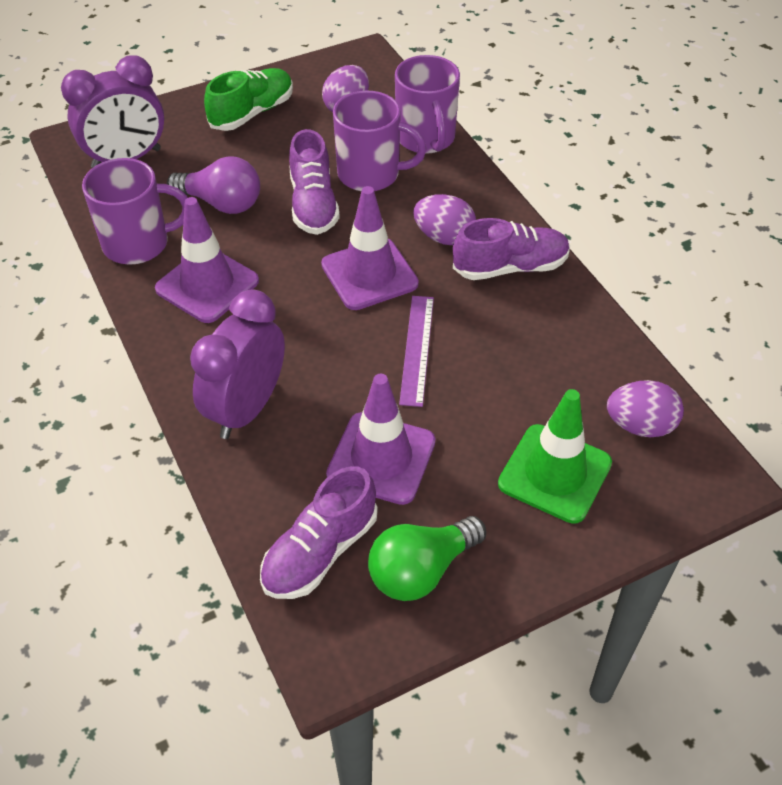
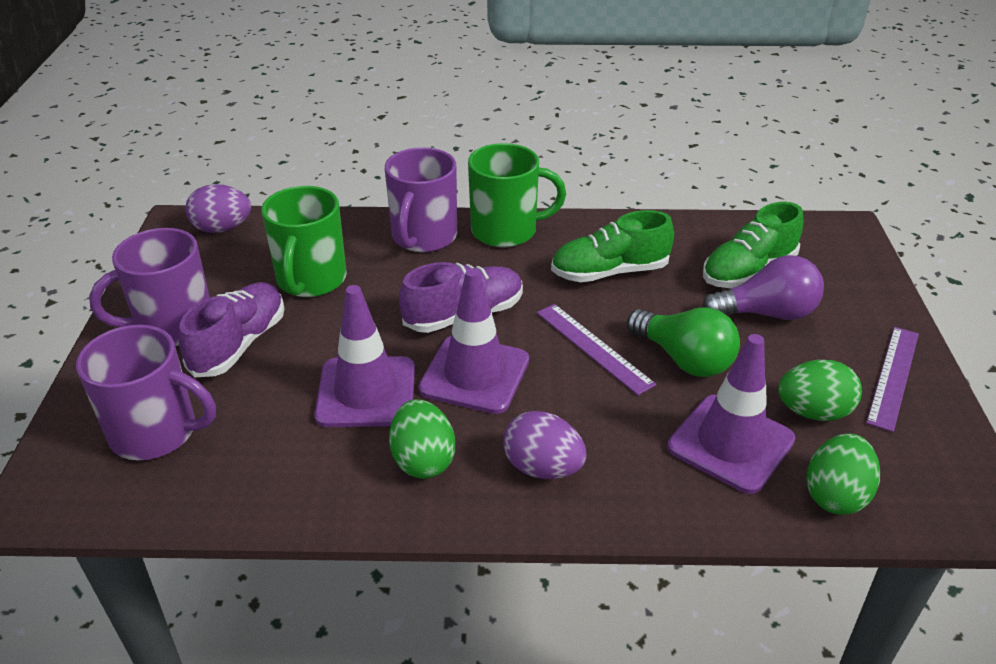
green egg: none = 0 -> [389,399,455,479] [778,360,862,421] [806,433,880,515] = 3
green mug: none = 0 -> [261,186,347,297] [468,143,566,247] = 2
green shoe: [204,68,293,131] = 1 -> [551,210,674,282] [703,202,803,288] = 2
green traffic cone: [498,389,612,524] = 1 -> none = 0
purple clock: [61,55,164,168] [190,289,285,439] = 2 -> none = 0
purple egg: [322,65,369,112] [413,194,476,245] [607,380,684,437] = 3 -> [185,184,251,233] [503,411,587,479] = 2
purple ruler: [399,296,434,407] = 1 -> [537,304,656,395] [866,327,919,432] = 2
purple shoe: [260,466,378,599] [289,129,340,235] [453,218,570,280] = 3 -> [179,282,285,378] [399,262,523,333] = 2

